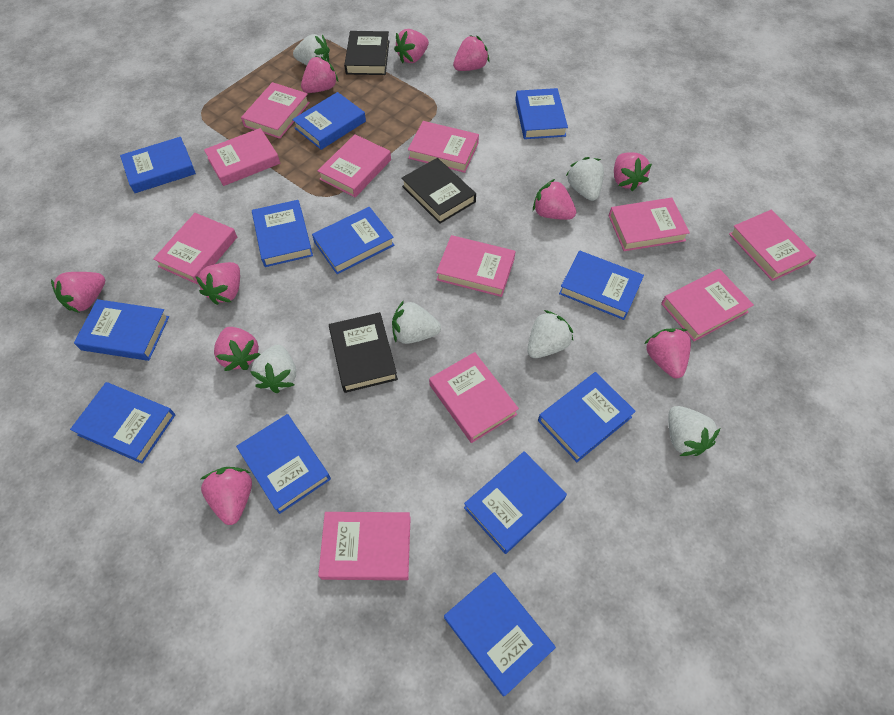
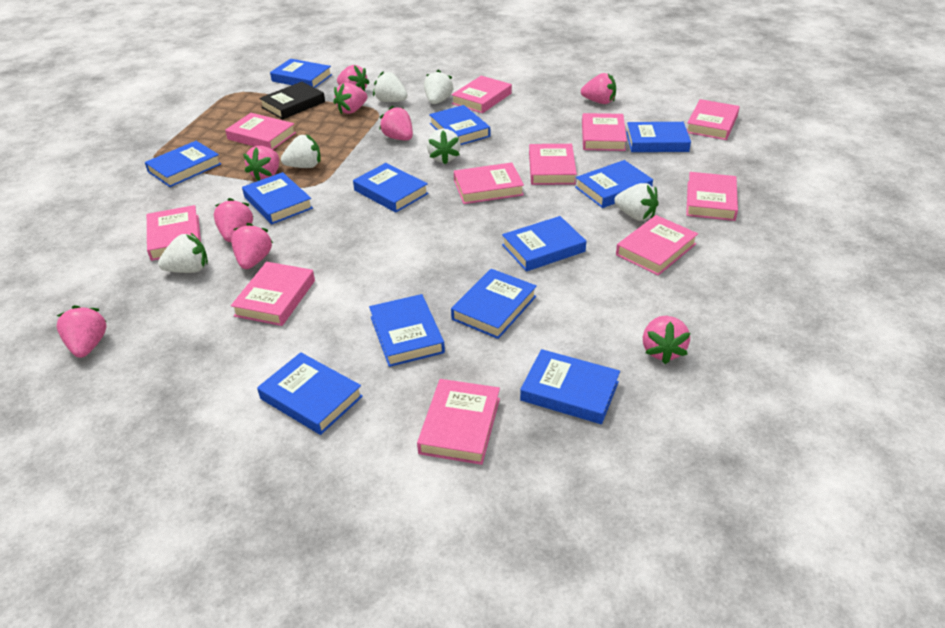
black book: [329,312,398,393] [344,31,389,75] [401,158,476,224] = 3 -> [259,82,325,119] = 1
pink strawberry: [51,272,105,313] [196,262,240,305] [201,467,252,525] [214,327,261,371] [301,56,338,93] [394,29,429,63] [453,35,489,71] [533,179,576,220] [614,152,652,191] [644,328,691,378] = 10 -> [57,305,107,358] [214,198,254,242] [231,223,273,269] [243,146,279,181] [333,82,367,114] [337,65,370,91] [379,106,413,141] [581,73,616,104] [643,316,690,364] = 9

